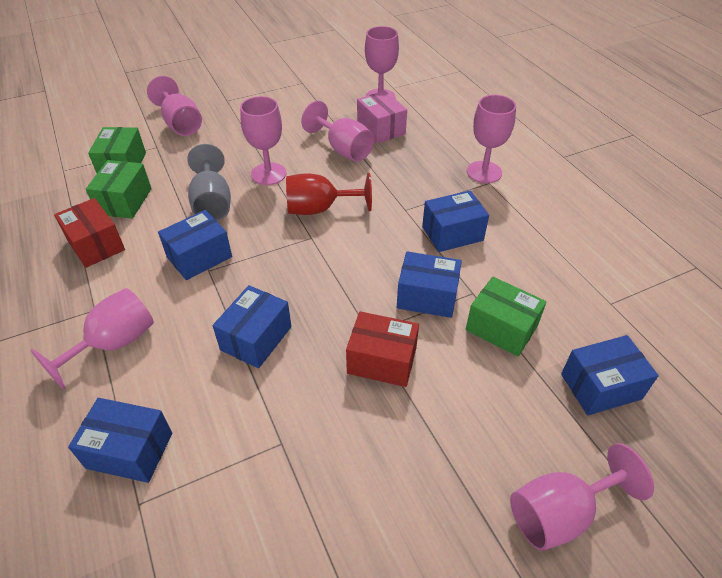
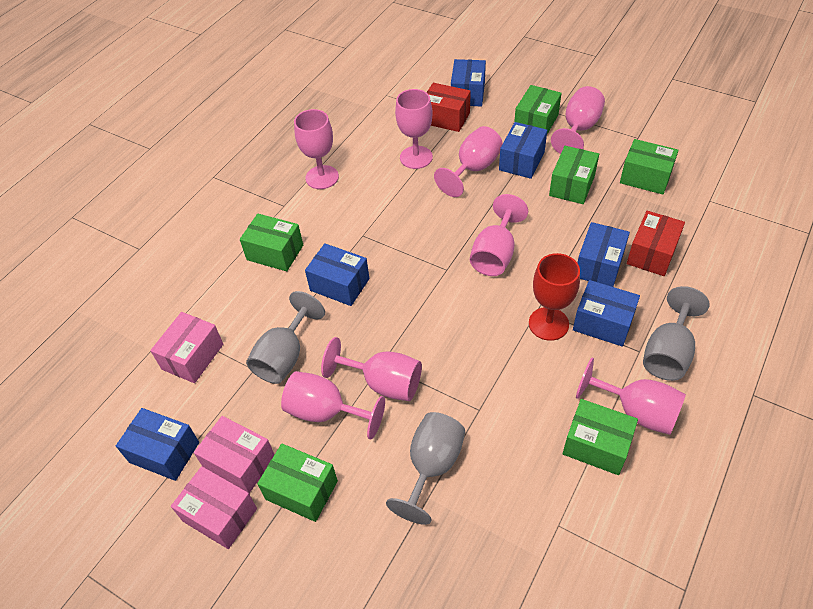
green box: [86,160,152,219] [88,127,146,173] [466,277,547,357] = 3 -> [240,214,303,271] [257,444,338,522] [514,85,562,134] [549,146,599,204] [563,399,638,475] [620,139,679,195] = 6
grey goblet: [187,144,231,221] = 1 -> [246,291,325,384] [386,412,465,525] [643,286,710,381] = 3
pink box: [357,91,407,144] = 1 -> [150,312,223,383] [171,466,257,549] [194,416,275,493] = 3
pink goblet: [30,288,154,390] [147,76,202,136] [240,96,287,185] [301,101,374,162] [365,26,399,98] [467,95,516,183] [510,443,654,551] = 7 -> [281,371,385,439] [294,109,339,189] [321,337,422,401] [395,89,433,169] [434,126,503,197] [470,194,528,276] [551,86,605,154] [576,358,686,435] = 8

